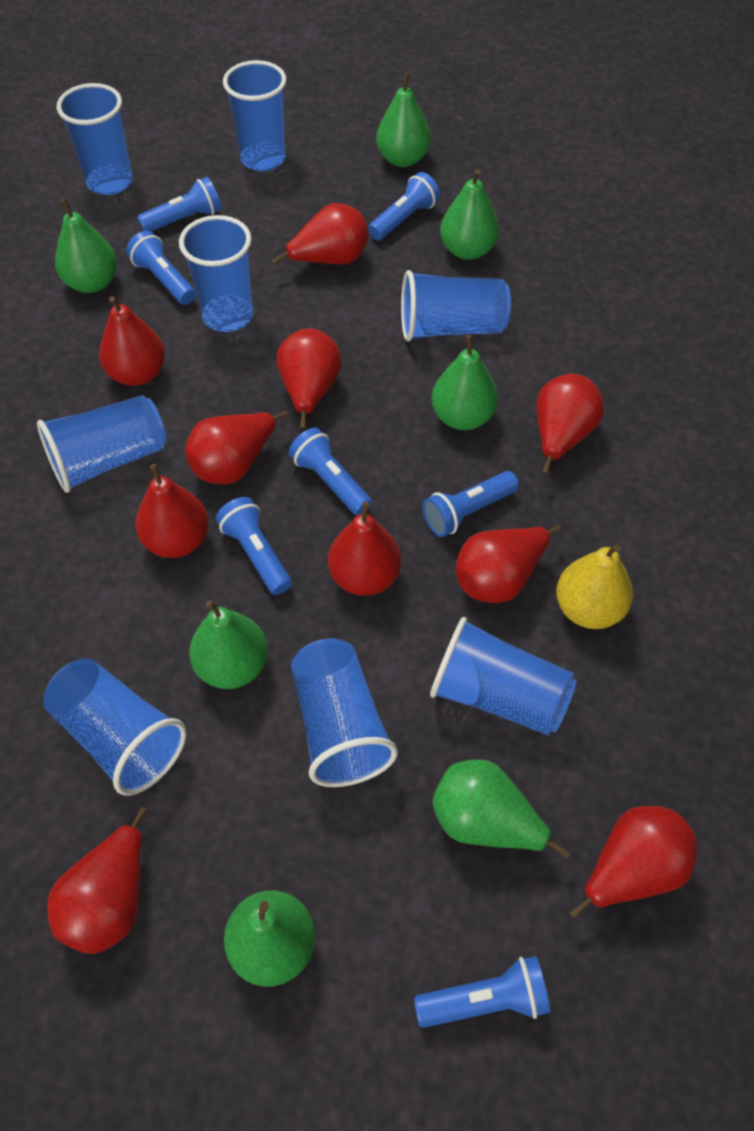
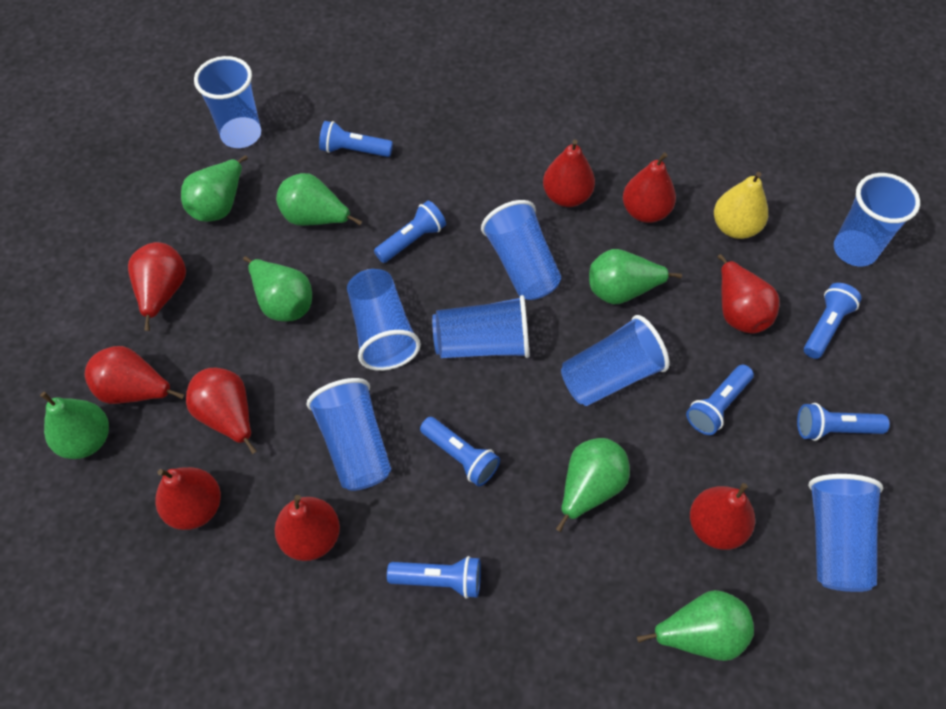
red pear: [47,807,147,954] [99,296,165,386] [135,464,209,558] [185,411,288,484] [272,203,369,264] [277,328,342,428] [328,502,402,596] [456,525,561,603] [537,374,604,474] [569,806,697,919] = 10 -> [85,346,185,404] [128,242,186,331] [156,467,221,530] [186,368,257,454] [275,495,340,561] [543,139,595,207] [623,152,676,223] [690,483,755,550] [718,254,780,334] = 9

